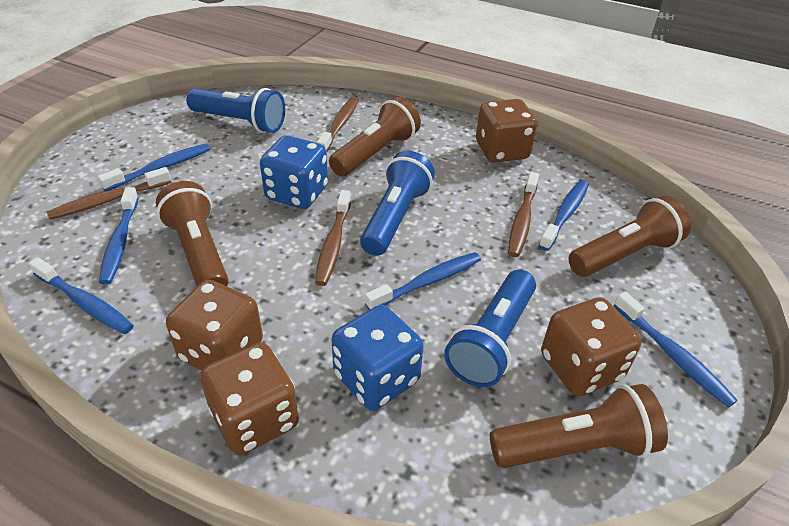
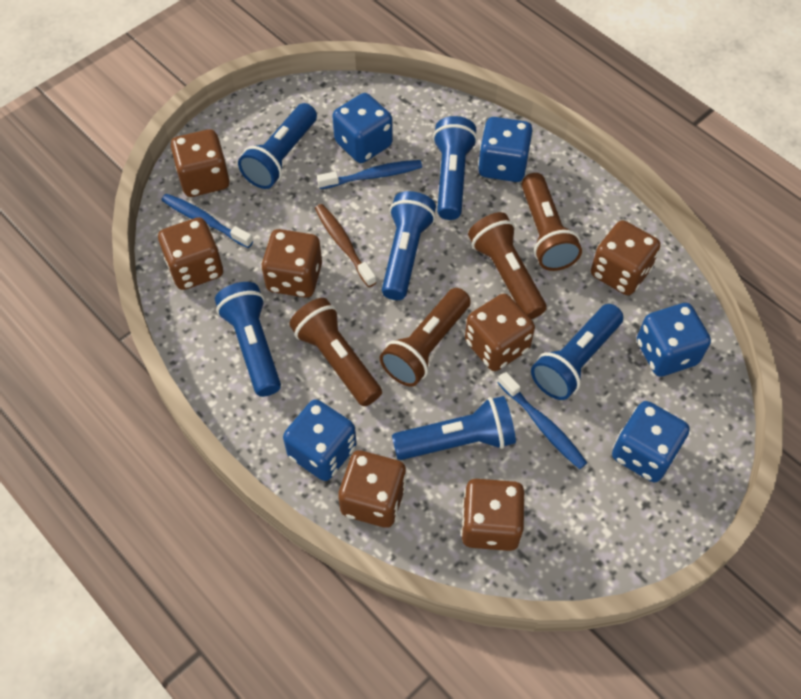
blue dice: [260,135,328,209] [331,305,423,411] = 2 -> [283,399,357,481] [332,93,393,163] [478,117,533,182] [612,401,690,482] [637,303,711,377] = 5
blue flashlight: [187,88,285,133] [360,151,435,256] [444,270,536,387] = 3 -> [215,282,281,397] [238,103,317,189] [382,191,436,300] [392,396,516,460] [433,116,478,220] [531,304,623,400] = 6
blue toothbrush: [29,257,134,334] [98,144,210,191] [99,187,139,285] [365,252,481,310] [539,180,589,251] [614,292,738,408] = 6 -> [161,193,253,248] [317,160,422,189] [498,372,587,469] = 3
brown dice: [166,280,263,370] [200,342,299,455] [476,99,537,163] [541,297,642,396] = 4 -> [158,217,223,290] [171,129,230,197] [261,229,322,298] [338,450,406,528] [461,479,525,551] [465,294,535,371] [591,220,661,295] = 7
brown toothbrush: [47,167,171,220] [315,190,351,286] [317,97,359,151] [508,172,539,257] = 4 -> [315,204,377,287] = 1

